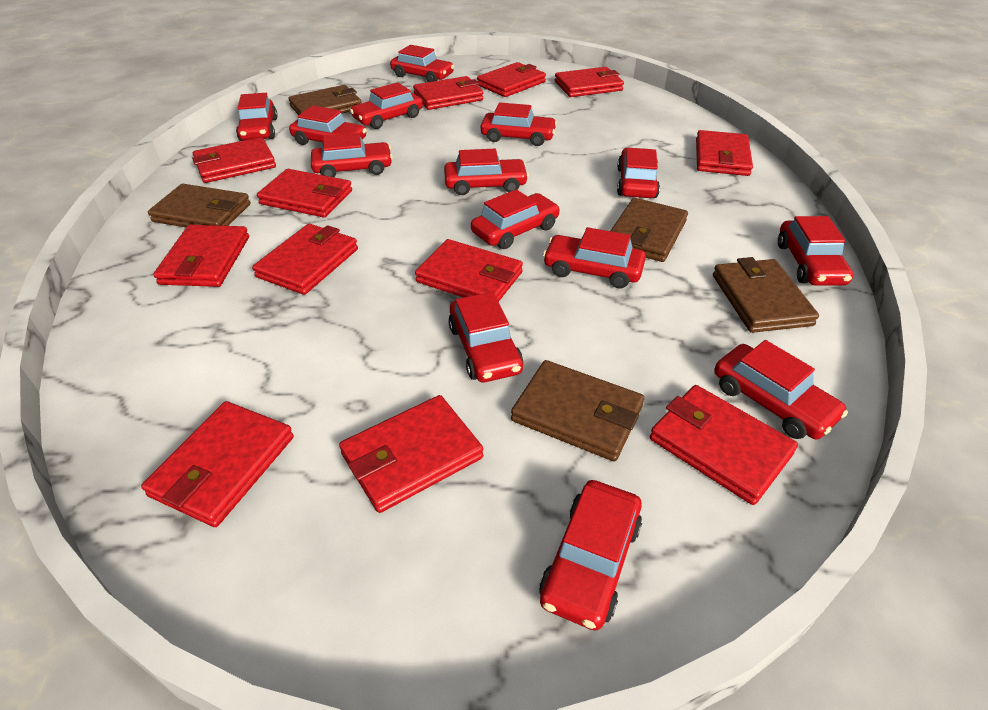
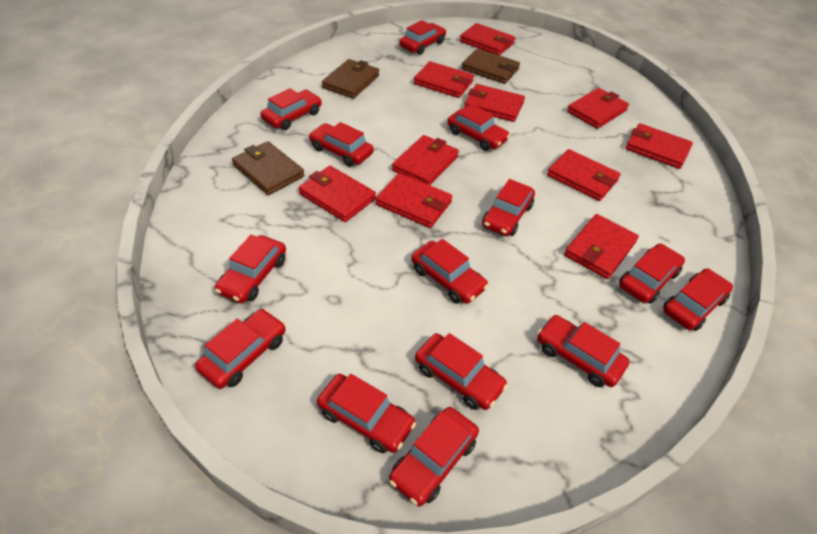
brown wallet: [148,184,251,227] [288,85,362,115] [511,360,644,461] [611,198,688,262] [713,257,819,333] = 5 -> [232,141,304,195] [322,59,379,99] [462,49,520,84] = 3
red wallet: [141,401,294,527] [153,225,249,287] [192,137,276,183] [252,224,358,295] [257,169,352,218] [339,395,483,513] [413,76,483,110] [415,239,523,302] [477,62,546,97] [555,67,624,97] [650,385,798,505] [696,130,753,176] = 12 -> [298,166,376,222] [375,173,453,228] [392,135,459,185] [414,61,474,98] [460,23,515,55] [464,84,525,122] [547,149,621,201] [564,214,639,279] [567,88,629,129] [625,123,693,169] = 10

